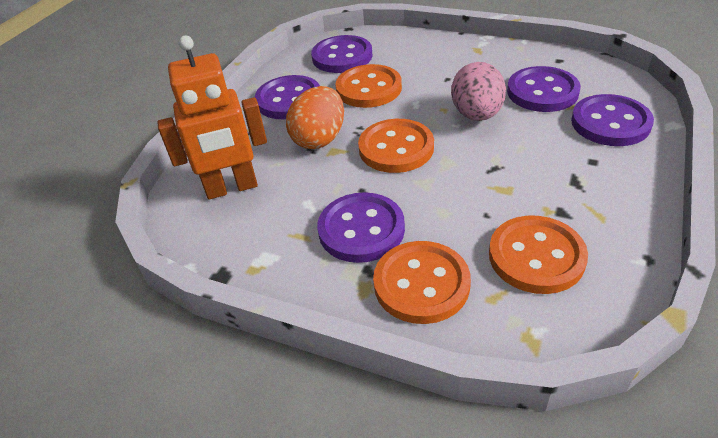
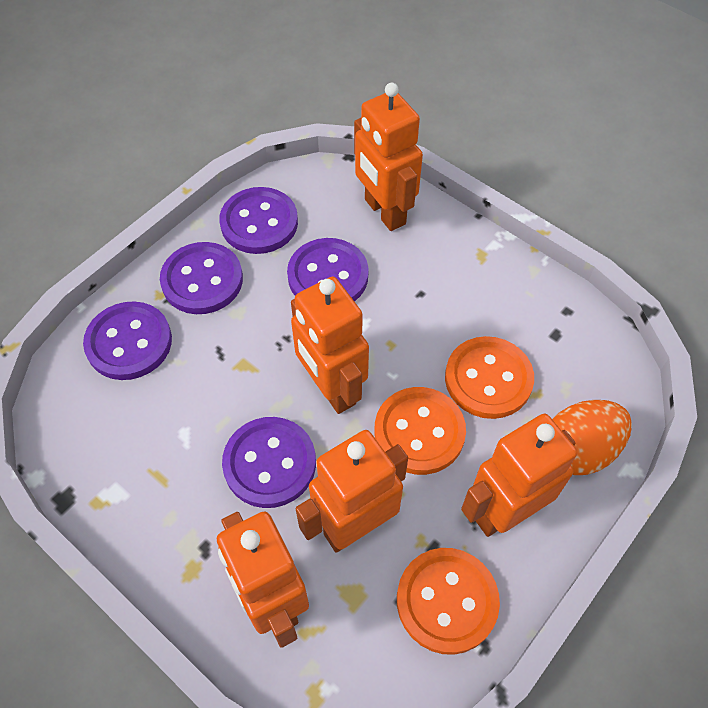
orange button: [335,64,402,108] [358,119,434,173] [373,241,471,324] [489,216,588,294] = 4 -> [375,387,466,475] [397,548,500,655] [445,336,534,419] = 3
orange robot: [157,36,267,199] = 1 -> [217,511,309,648] [291,276,369,414] [295,430,408,553] [354,83,423,231] [461,414,577,537] = 5
pink egg: [451,62,506,121] = 1 -> none = 0

